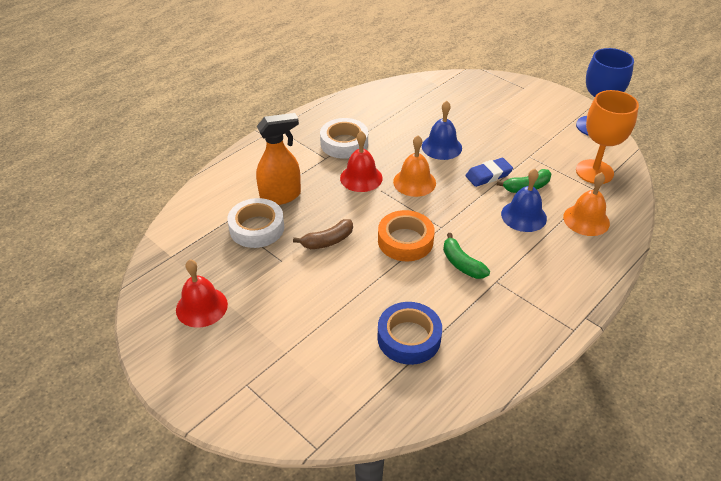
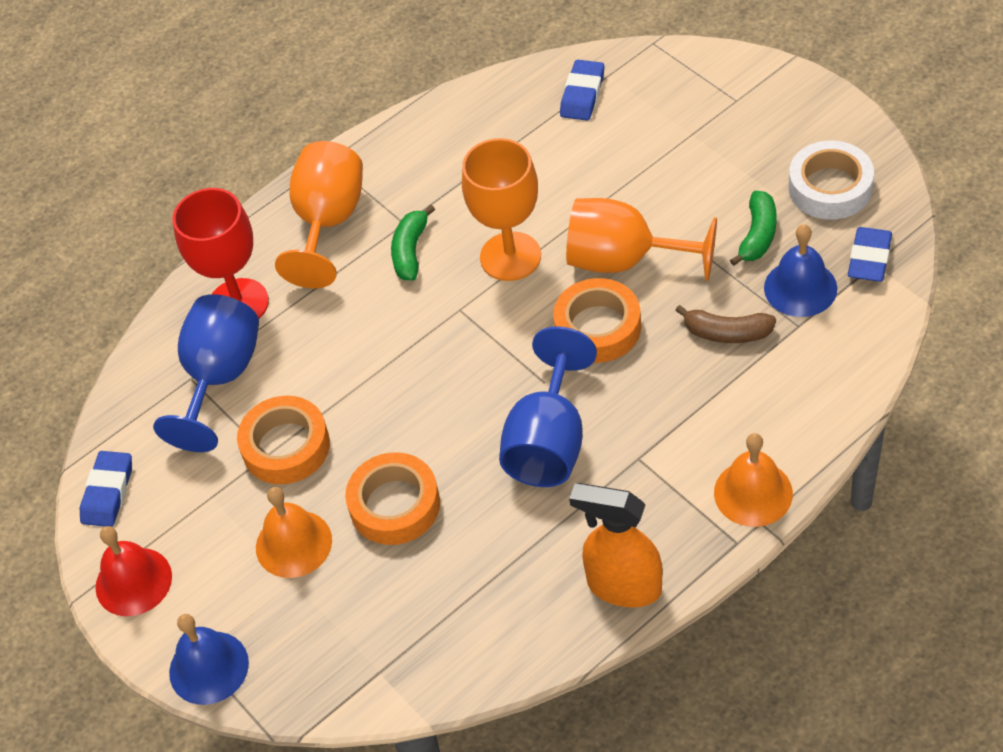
blue eraser: [465,158,513,187] = 1 -> [80,451,132,527] [560,60,605,121] [848,227,892,282] = 3
blue goblet: [576,48,634,136] = 1 -> [153,294,259,452] [499,326,597,487] = 2
blue tape: [377,302,442,365] = 1 -> none = 0
orange goblet: [576,90,639,184] = 1 -> [275,141,363,288] [462,138,541,281] [566,198,717,281] = 3
orange tape: [378,210,435,261] = 1 -> [237,396,330,484] [345,452,440,545] [553,278,641,363] = 3
red bell: [176,259,228,328] [340,131,383,192] = 2 -> [95,526,172,616] = 1
red goblet: none = 0 -> [173,188,269,319] = 1
white tape: [227,198,284,248] [320,118,368,159] = 2 -> [789,141,874,220] = 1

